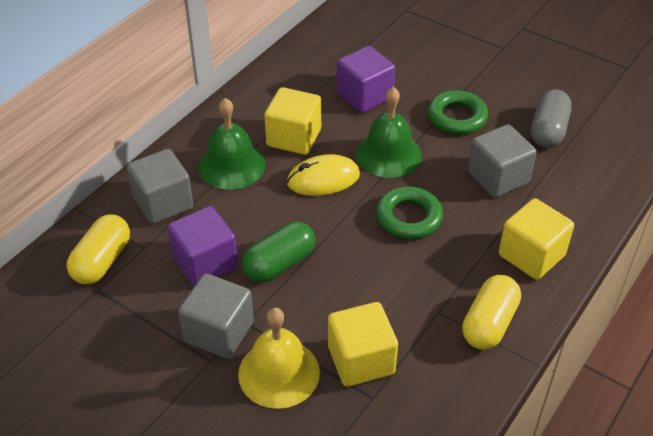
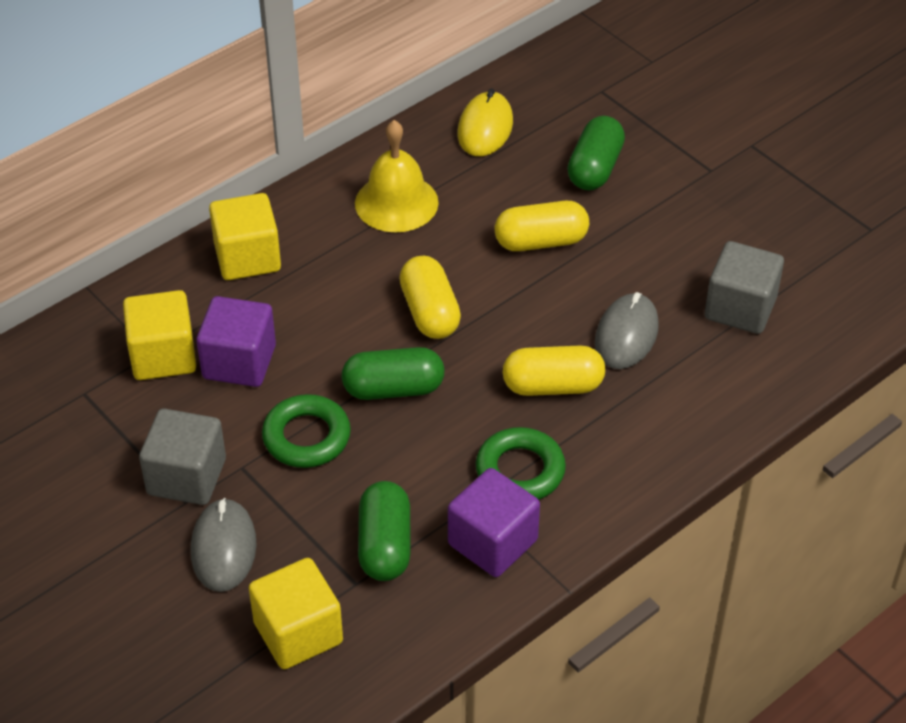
green bell: [198,98,266,189] [356,87,422,178] = 2 -> none = 0
green capsule: [242,221,315,282] = 1 -> [342,347,445,400] [358,481,411,581] [567,116,625,191] = 3
grey capsule: [531,89,572,148] = 1 -> none = 0
grey cube: [127,149,193,224] [178,274,254,359] [468,124,537,198] = 3 -> [139,409,226,505] [705,241,784,334] = 2
grey mouse: none = 0 -> [191,498,257,592] [595,292,659,369] = 2
yellow capsule: [67,214,130,284] [462,275,521,349] = 2 -> [399,256,461,339] [494,201,589,251] [502,345,605,396] = 3

